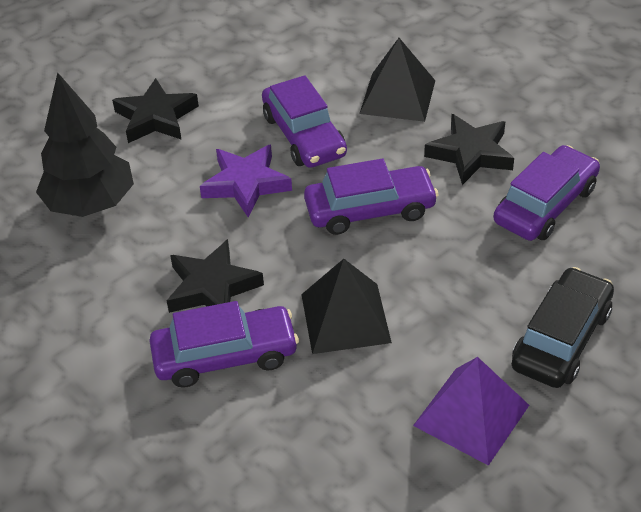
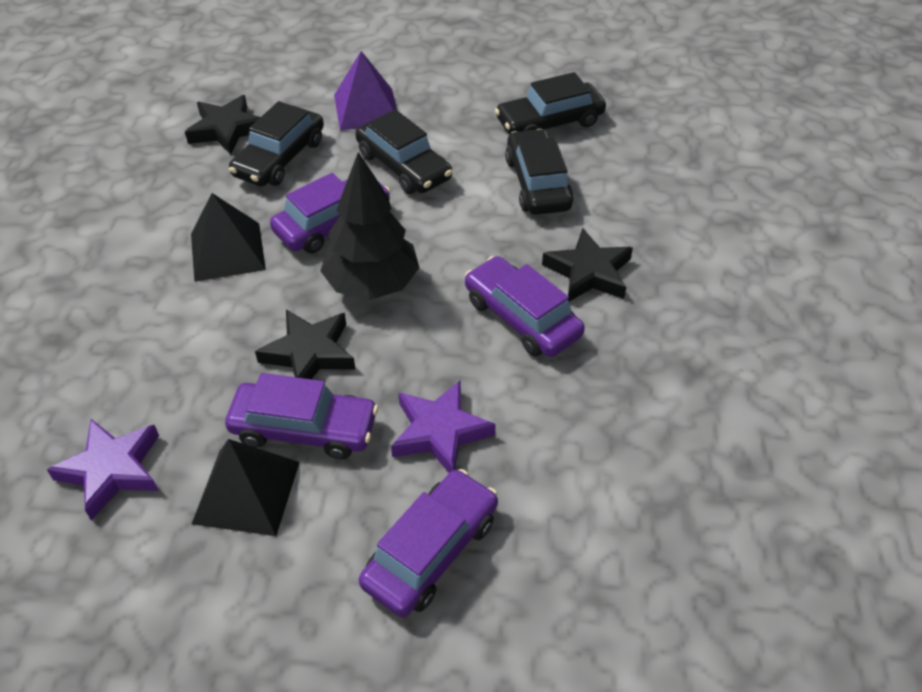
black car: [512,267,614,388] = 1 -> [229,101,324,186] [355,109,452,194] [495,72,606,134] [505,129,574,215] = 4
purple star: [200,144,292,217] = 1 -> [46,419,159,521] [391,380,496,473] = 2

